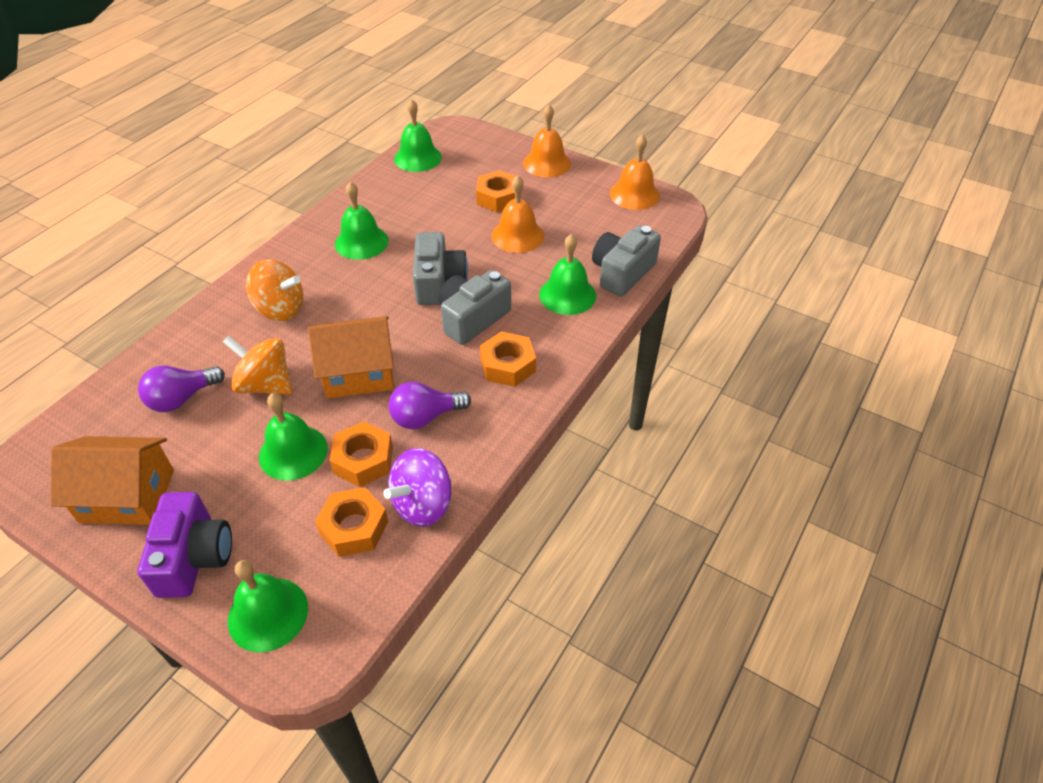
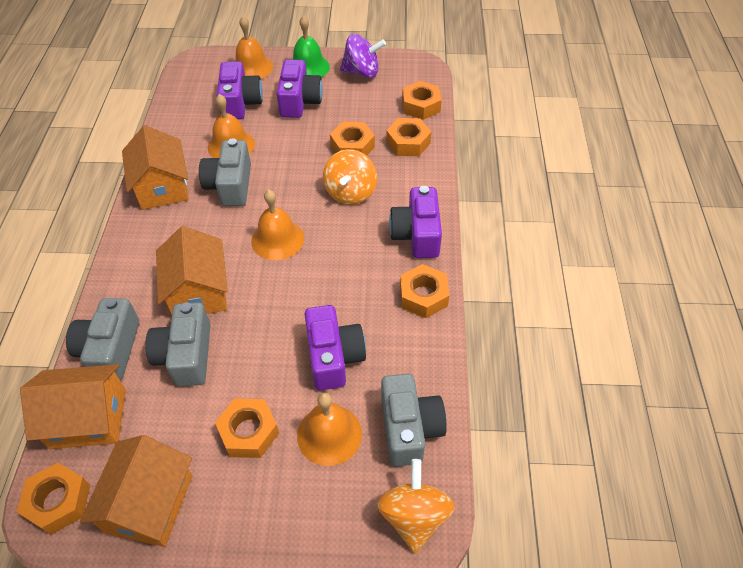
green bell: [228,560,308,652] [259,393,328,481] [335,182,389,260] [394,99,442,172] [539,234,596,315] = 5 -> [292,15,330,78] = 1
grey camera: [413,232,468,305] [439,270,511,345] [592,225,661,297] = 3 -> [66,298,139,380] [145,302,211,386] [199,138,251,206] [381,374,447,467] = 4
orange bell: [492,175,544,253] [523,104,571,177] [610,134,660,210] = 3 -> [208,94,255,158] [235,16,273,79] [251,189,304,260] [297,393,362,466] = 4
orange house: [51,436,174,525] [308,316,394,399] = 2 -> [20,364,126,449] [80,435,192,547] [122,125,189,210] [156,226,228,315] = 4
orange nut: [315,487,388,557] [330,422,393,487] [476,170,516,212] [480,331,536,387] = 4 -> [17,463,90,535] [215,399,279,458] [330,122,375,156] [386,118,431,156] [400,264,450,318] [402,81,442,120] = 6
purple camera: [138,492,232,598] = 1 -> [217,61,263,119] [276,59,323,118] [305,305,366,390] [389,186,442,258] = 4
purple light bulb: [138,366,225,412] [388,382,471,429] = 2 -> none = 0

